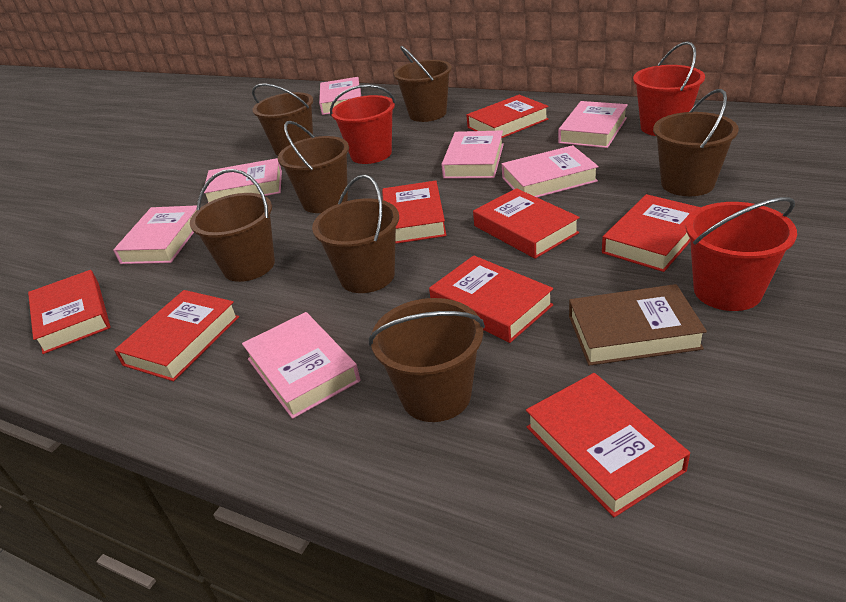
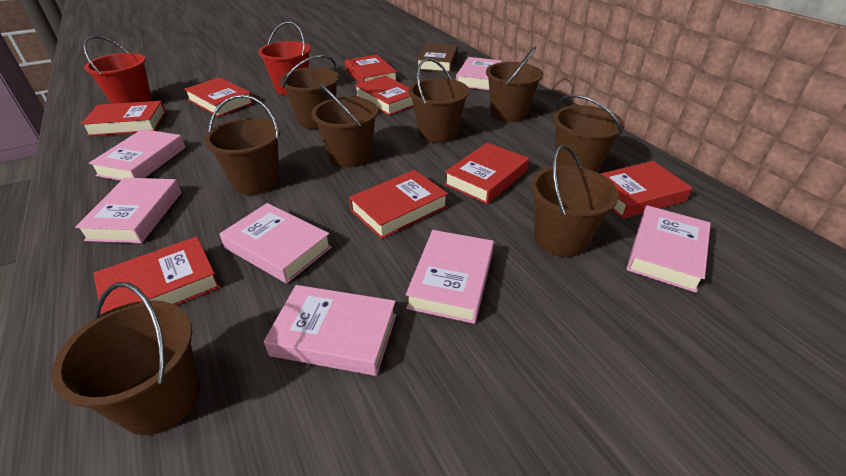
brown bucket: [190,169,275,282] [252,83,313,156] [278,121,349,213] [312,175,399,293] [369,298,485,422] [394,46,452,122] [653,89,739,196] = 7 -> [51,282,200,435] [205,95,280,195] [280,55,339,129] [311,84,378,168] [409,58,470,143] [486,47,543,122] [530,145,619,257] [553,95,625,173] = 8
red bucket: [330,84,396,164] [633,41,705,136] [686,197,797,311] = 3 -> [83,35,152,104] [258,21,311,95] = 2

